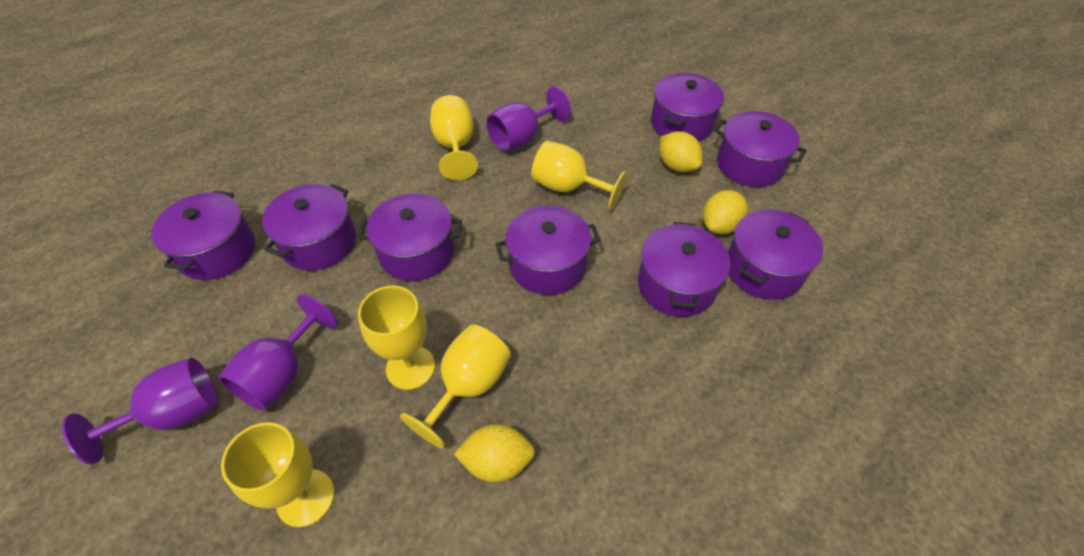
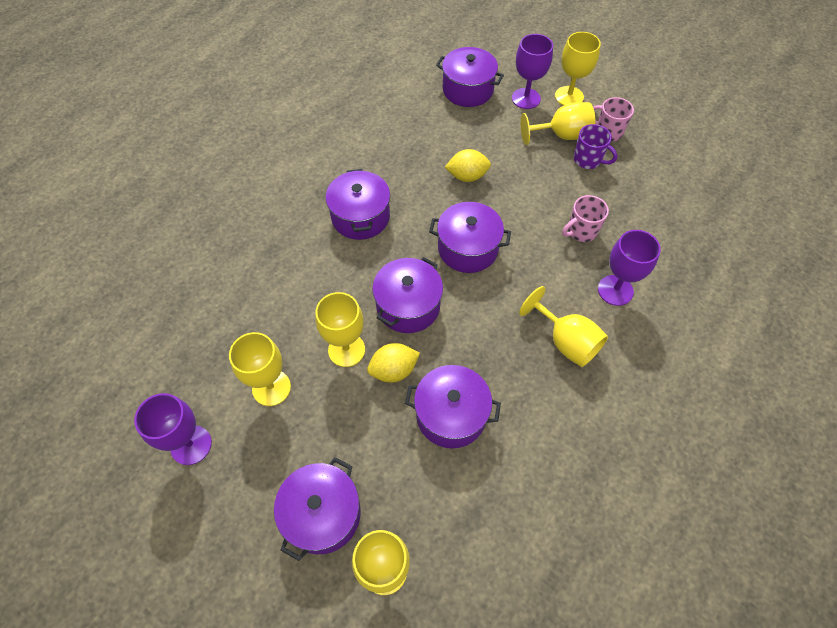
pink mug: none = 0 -> [562,195,609,242] [593,97,634,141] = 2
purple mug: none = 0 -> [574,124,617,169] = 1
purple pot: [151,191,255,280] [262,184,356,270] [358,193,462,281] [496,205,601,295] [638,222,730,317] [651,73,724,142] [714,111,807,187] [728,209,823,300] = 8 -> [274,457,361,561] [326,169,390,240] [372,257,443,333] [405,365,501,448] [429,202,511,273] [436,47,504,107] = 6
yellow goblet: [221,422,334,527] [358,286,435,390] [400,324,511,449] [430,95,478,180] [531,141,627,210] = 5 -> [229,332,291,406] [315,292,365,367] [352,530,410,595] [519,286,608,367] [521,102,595,145] [555,32,601,106] = 6
yellow lemon: [454,424,535,482] [659,131,702,172] [703,190,748,234] = 3 -> [367,343,420,383] [445,149,491,182] = 2

